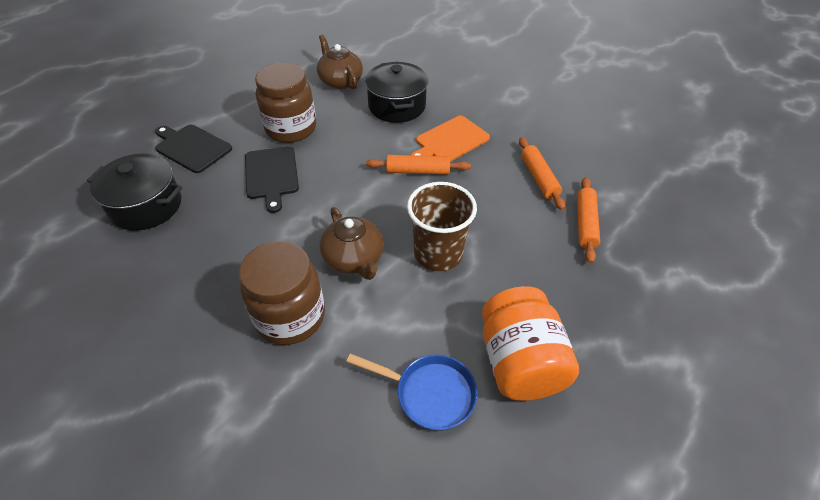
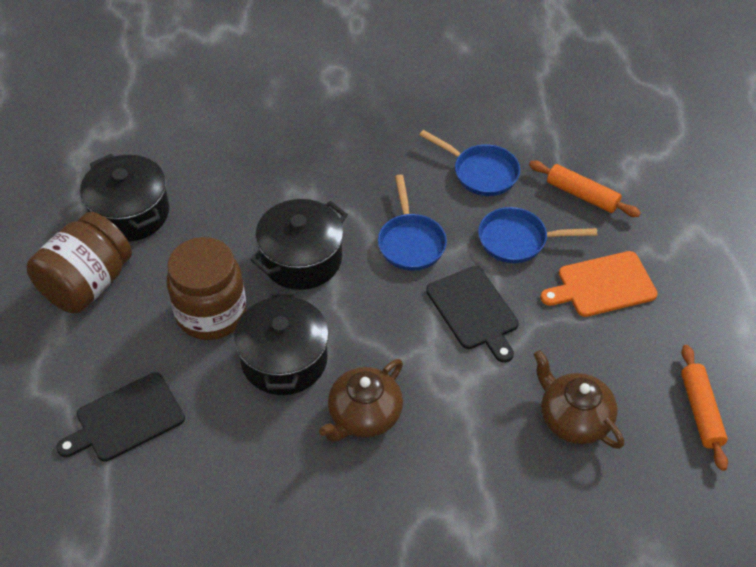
black pot: [87,153,182,231] [365,62,429,123] = 2 -> [80,154,169,242] [234,291,329,395] [251,199,348,290] = 3
blue pan: [346,353,477,431] = 1 -> [378,174,447,271] [419,130,520,196] [478,207,597,263] = 3
brown cup: [407,182,477,271] = 1 -> none = 0
orange jar: [482,286,579,401] = 1 -> none = 0
orange rolling pin: [366,155,471,175] [519,137,566,210] [577,177,600,263] = 3 -> [529,161,641,217] [681,345,728,471] = 2

